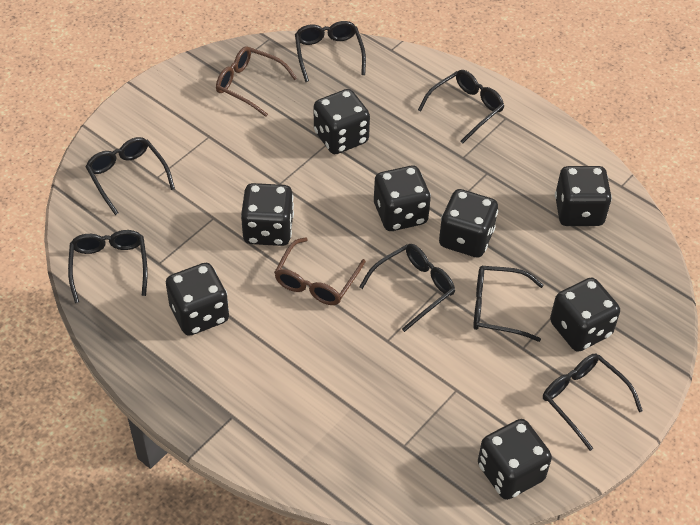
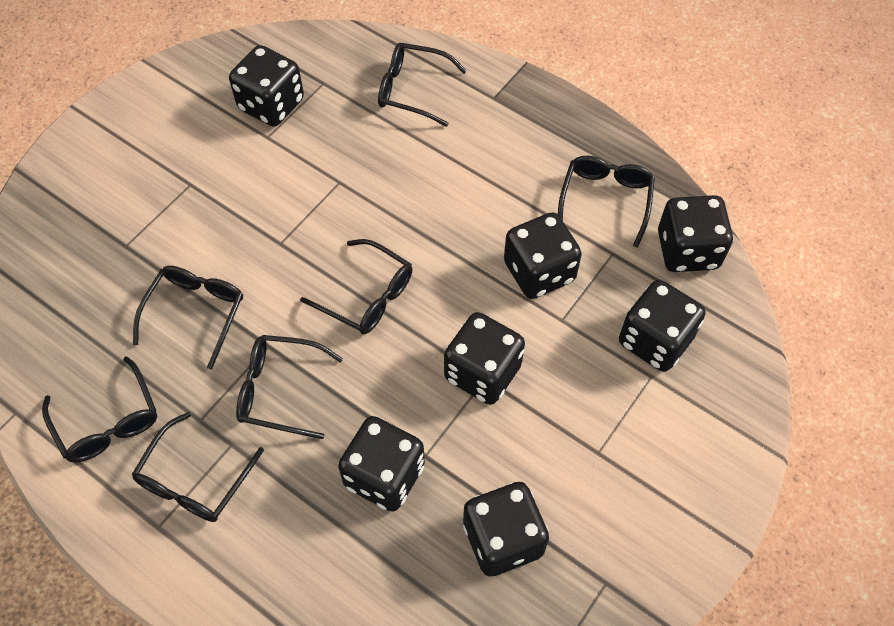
black dice: [166,263,229,336] [241,183,294,246] [314,89,370,154] [374,166,431,231] [439,189,498,258] [478,419,552,500] [550,277,620,352] [555,166,612,226] = 8 -> [229,45,304,127] [338,416,425,512] [444,312,525,405] [463,482,549,576] [504,212,582,299] [619,280,706,372] [658,195,733,272] = 7
brown glasses: [216,46,297,117] [274,237,366,305] = 2 -> none = 0

